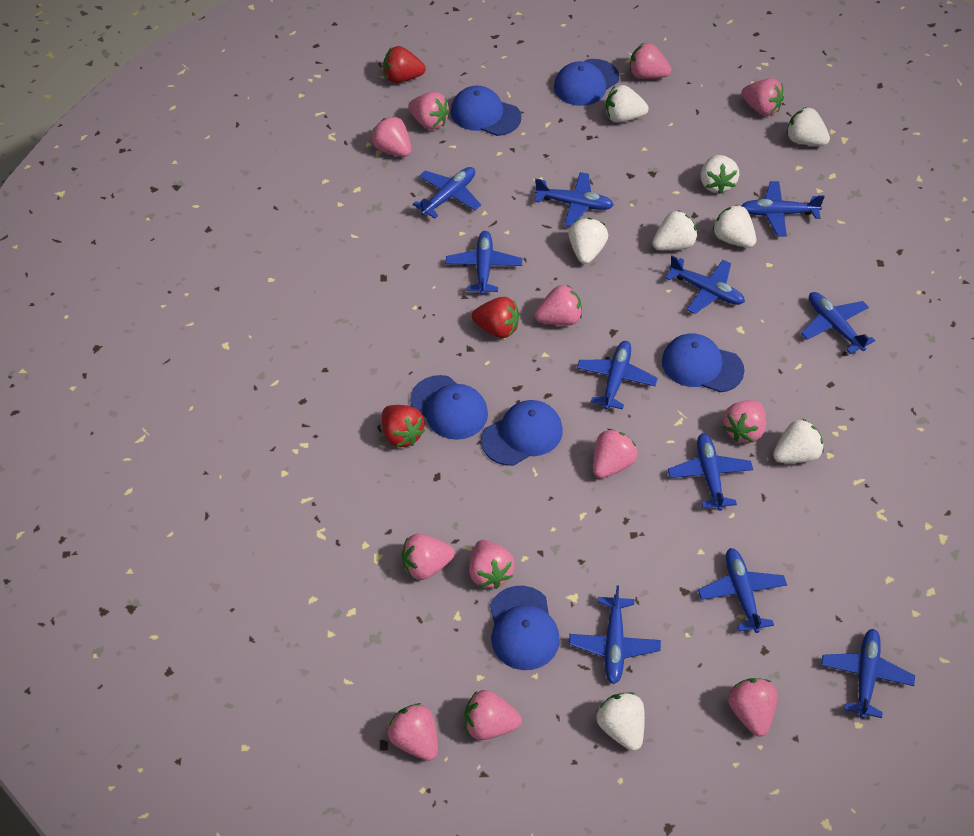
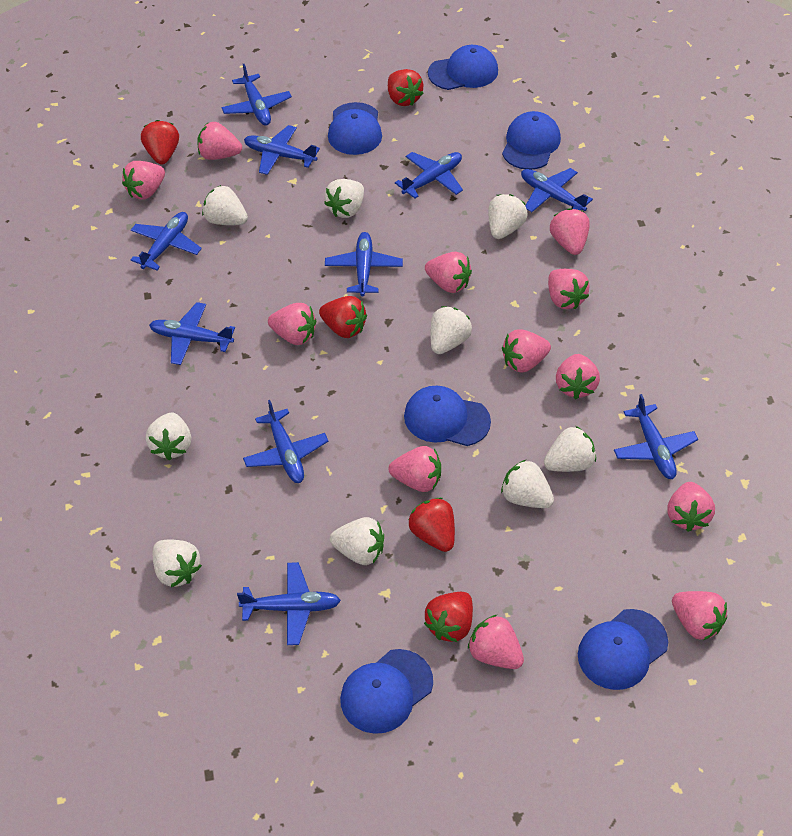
blue plane: [413,167,481,219] [446,231,522,295] [535,172,614,227] [569,585,661,684] [577,341,658,410] [665,255,745,314] [668,433,753,511] [698,548,787,633] [742,181,825,237] [801,292,875,354] [821,629,915,719] = 11 -> [130,212,202,270] [149,302,235,365] [221,64,292,126] [237,562,341,645] [243,400,329,483] [244,125,320,175] [325,232,403,296] [395,152,463,199] [521,168,593,212] [614,394,698,479] = 10
red strawberry: [382,405,425,447] [383,46,426,83] [472,297,519,338] = 3 -> [141,120,179,164] [319,296,367,338] [388,69,424,106] [408,498,455,552] [424,592,473,642] = 5
white strawberry: [568,218,608,264] [596,692,645,751] [606,85,649,122] [652,210,698,251] [701,155,739,194] [713,205,756,248] [773,419,824,463] [787,107,830,146] = 8 -> [146,412,191,460] [153,539,202,587] [202,185,248,225] [324,179,364,218] [330,517,384,565] [430,306,472,354] [488,194,528,239] [501,460,554,508] [544,426,596,472] = 9

